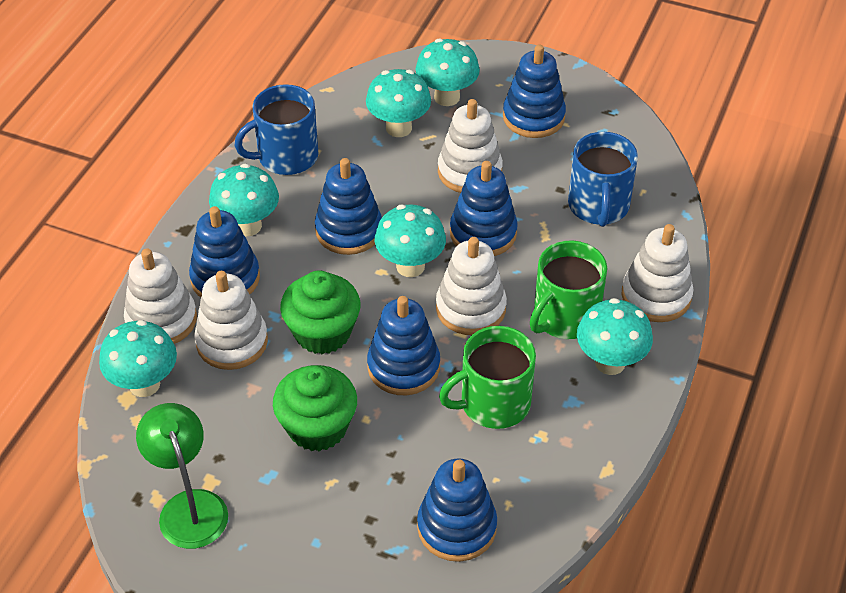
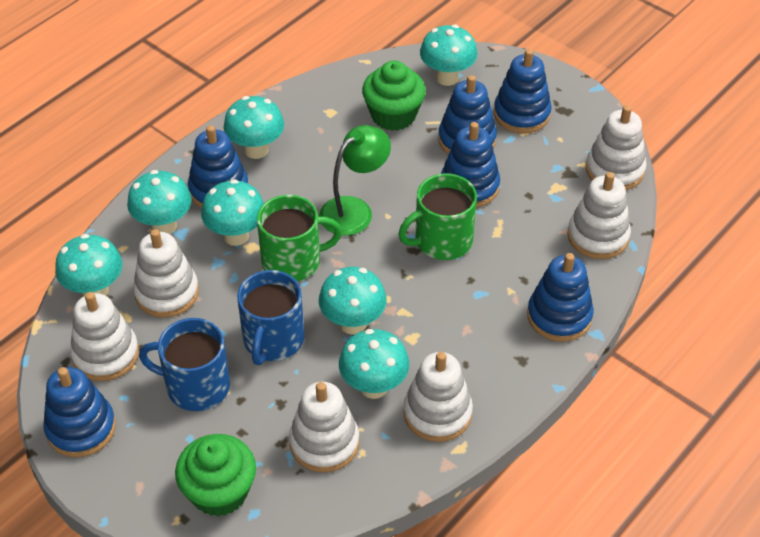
turquoise mushroom: [99,320,177,397] [209,164,279,236] [366,69,431,137] [375,204,446,277] [415,39,480,106] [577,298,653,375] = 6 -> [55,234,122,296] [127,170,192,234] [201,179,264,246] [224,96,284,159] [319,267,387,335] [339,329,409,399] [420,25,477,86] = 7
white stacking toy: [124,248,197,344] [194,271,268,370] [436,237,507,335] [438,99,503,193] [622,224,693,322] = 5 -> [70,292,139,381] [133,229,199,318] [289,382,359,472] [403,352,473,442] [567,172,631,259] [586,105,647,190] = 6

